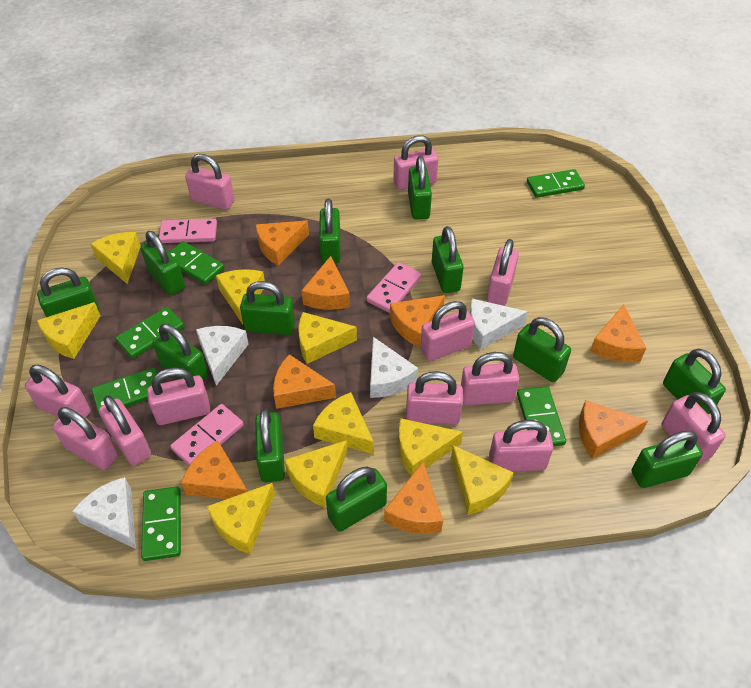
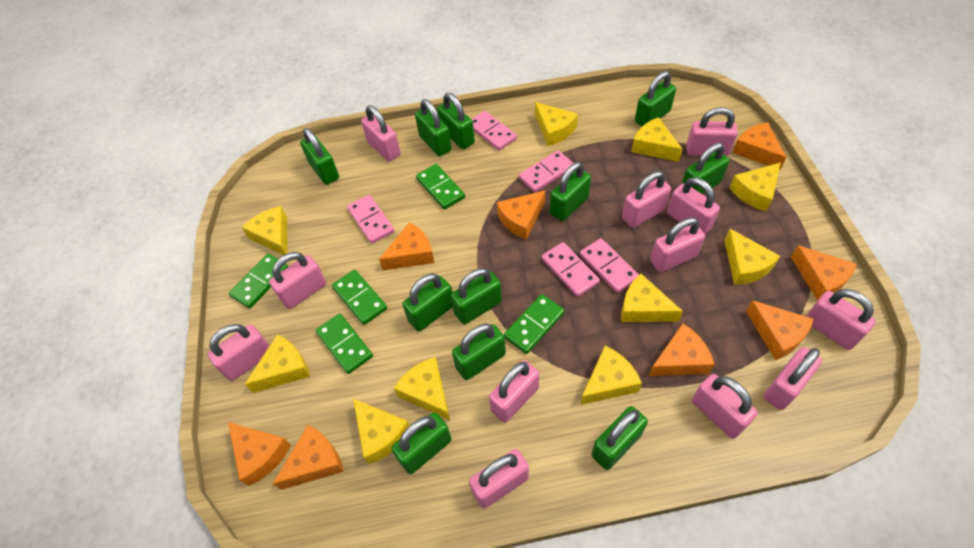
green domino: [92,367,161,415] [115,307,184,359] [141,486,181,561] [169,241,224,285] [517,386,566,447] [527,169,585,198] = 6 -> [229,254,289,308] [316,314,373,374] [332,270,387,325] [416,164,465,209] [504,294,565,354] = 5
green padlock: [37,267,99,317] [140,231,185,295] [152,324,208,381] [240,281,295,335] [255,409,285,482] [319,199,341,264] [326,466,387,532] [408,156,432,219] [432,226,464,293] [513,317,571,382] [632,430,703,488] [663,349,726,414] = 12 -> [300,128,339,185] [391,412,452,474] [402,273,453,331] [415,99,452,156] [437,93,475,149] [451,268,502,324] [452,323,506,380] [550,162,591,221] [591,406,648,470] [635,71,676,126] [682,143,730,194] = 11
pink domino: [159,218,217,243] [170,404,244,466] [366,262,422,313] = 3 -> [347,195,395,244] [472,111,517,151] [519,150,573,192] [542,242,600,297] [580,238,639,293] = 5
white cheese: [72,477,136,549] [196,326,249,386] [370,337,418,398] [470,299,528,350] = 4 -> none = 0
yellow cheese: [37,302,100,359] [91,232,141,284] [207,483,275,554] [216,269,265,324] [284,440,348,507] [298,312,357,364] [313,392,374,454] [398,418,463,476] [451,445,514,515] = 9 -> [242,206,287,255] [244,335,310,393] [353,399,410,464] [394,357,450,420] [535,102,578,146] [580,346,642,405] [621,274,683,322] [631,117,682,162] [724,229,780,285] [730,163,781,211] = 10

